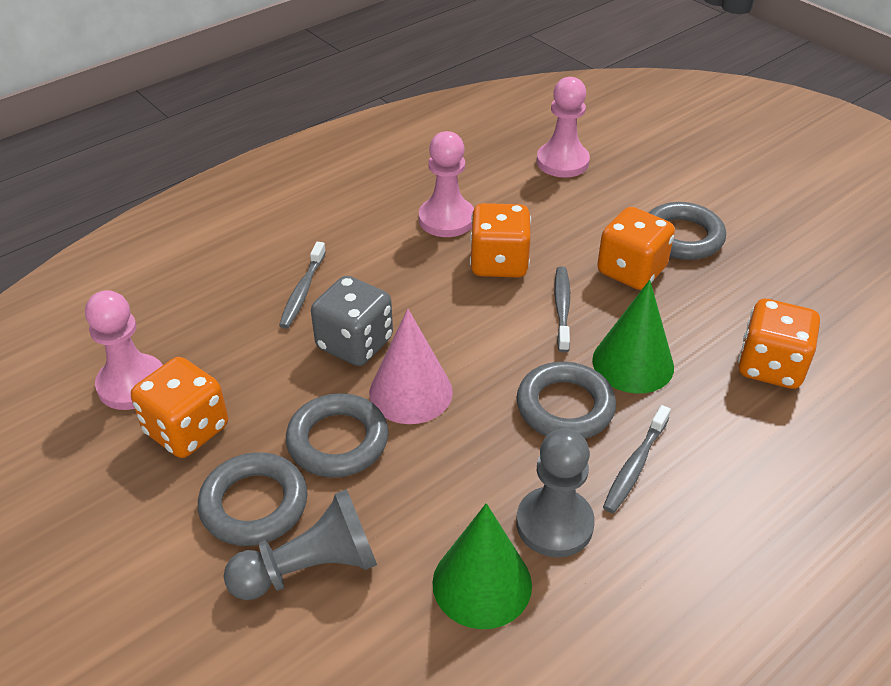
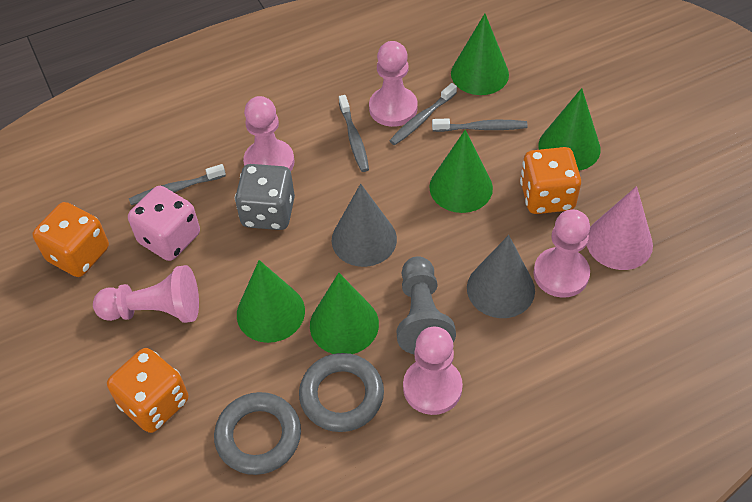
green cone: [432,503,532,629] [592,280,674,393] = 2 -> [237,260,305,343] [310,273,379,354] [429,130,493,213] [451,14,509,95] [539,88,601,171] = 5
grey cone: none = 0 -> [332,184,397,267] [467,235,535,318] = 2
grey pawn: [224,489,377,600] [516,428,595,558] = 2 -> [397,256,456,354] = 1
grey ring: [198,452,308,546] [286,393,389,478] [517,362,616,439] [649,202,726,260] = 4 -> [214,392,301,475] [299,353,384,432] = 2
grey toothbrush: [279,242,326,329] [554,266,570,352] [603,405,671,513] = 3 -> [129,164,226,205] [339,95,369,172] [389,83,457,145] [432,118,527,132] = 4
orange dice: [131,357,228,458] [470,203,531,277] [597,207,675,290] [738,299,820,389] = 4 -> [32,202,109,277] [107,348,188,433] [520,147,581,214] = 3
pink dice: none = 0 -> [128,186,200,261] = 1
pink pawn: [85,290,163,410] [419,131,474,237] [537,77,590,178] = 3 -> [93,265,199,323] [243,96,295,171] [369,41,418,127] [403,327,463,415] [533,209,590,298] = 5

